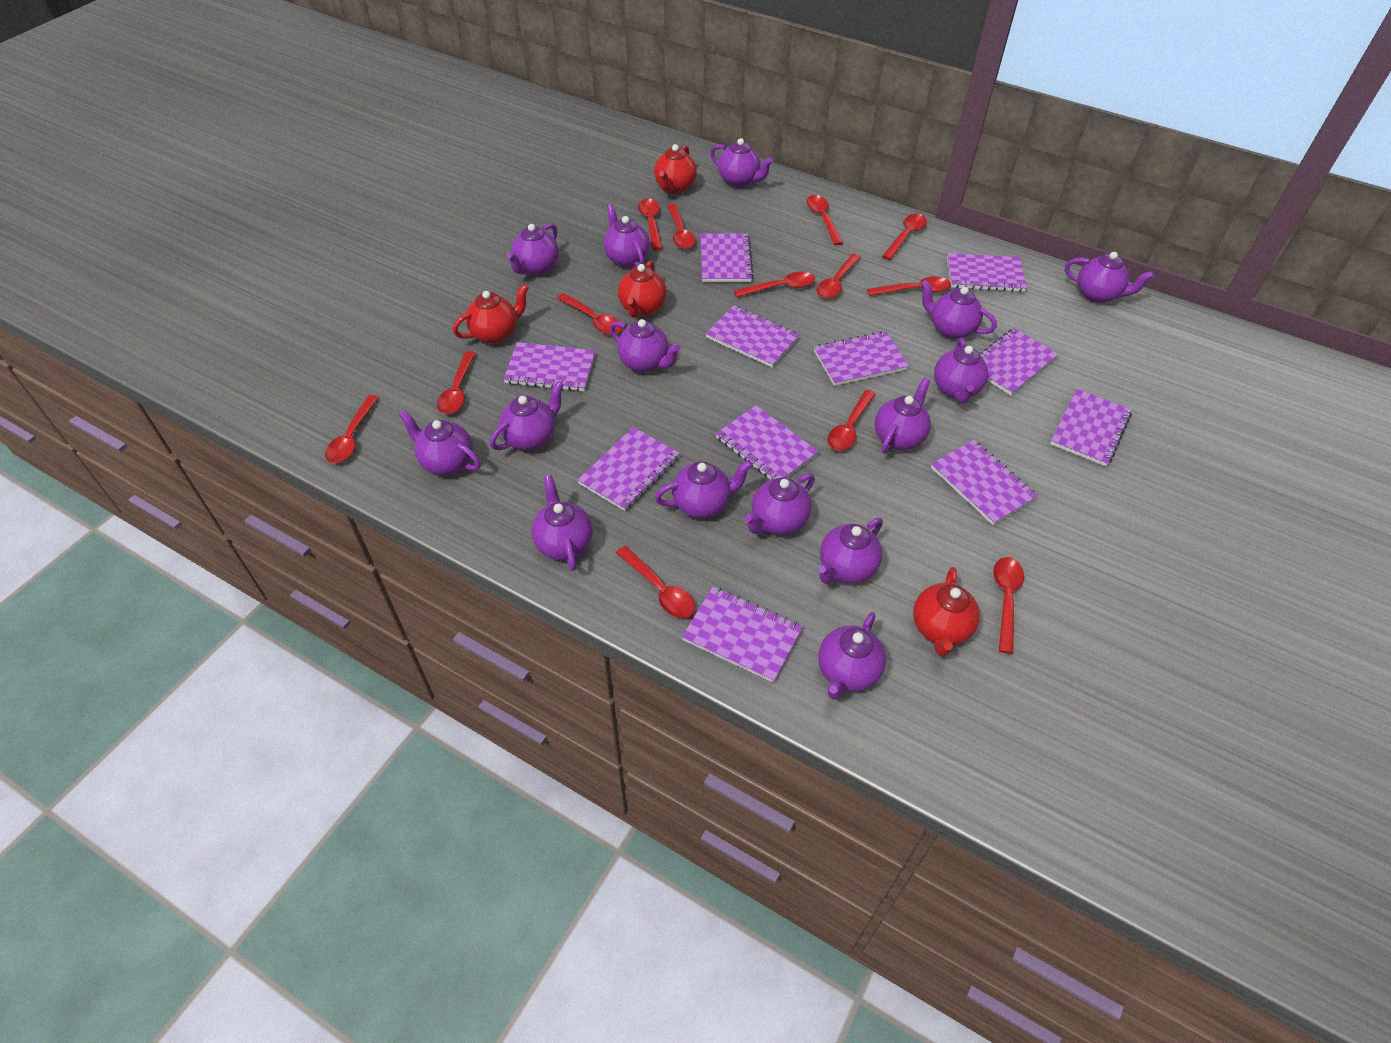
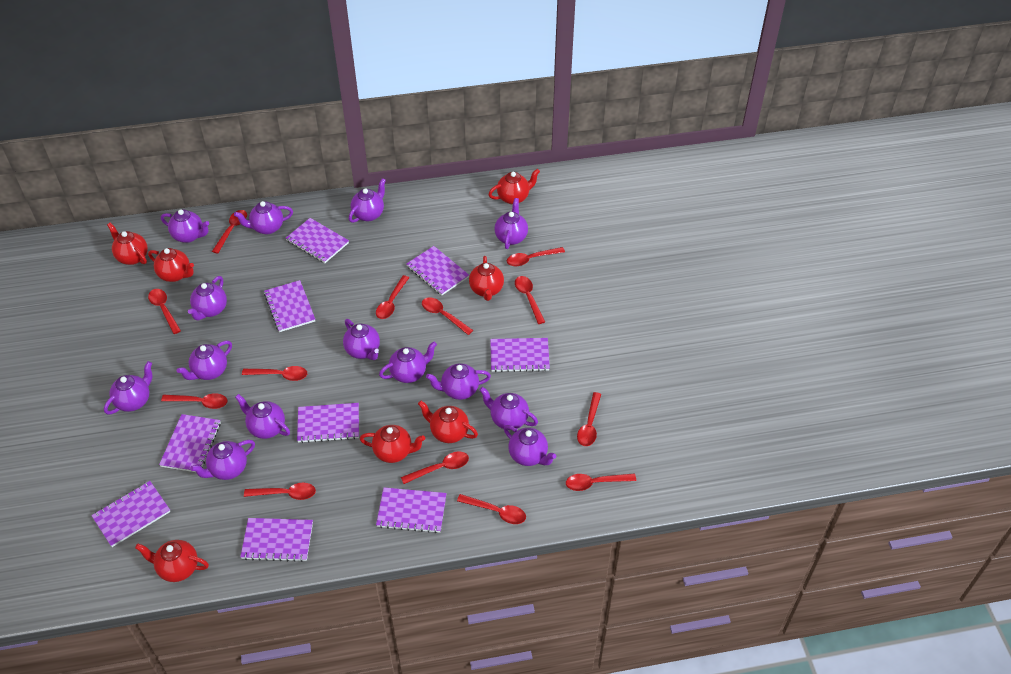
purple notebook: [503,342,595,392] [578,427,680,511] [682,587,803,683] [700,233,754,282] [705,305,800,368] [716,405,819,480] [814,331,909,386] [931,440,1038,525] [947,253,1027,292] [979,328,1059,395] [1050,389,1132,466] = 11 -> [91,481,171,547] [159,414,221,472] [240,518,313,562] [264,280,315,332] [286,218,349,263] [297,403,359,443] [376,487,447,533] [406,246,469,296] [490,338,550,372] = 9
purple teapot: [399,410,481,475] [490,381,564,450] [506,223,559,276] [531,475,593,571] [604,204,650,267] [610,319,681,373] [655,460,752,518] [710,138,774,188] [745,473,815,535] [818,612,886,700] [819,518,883,584] [875,377,931,454] [921,280,997,339] [934,338,988,403] [1065,252,1154,303] = 15 -> [104,361,152,414] [161,209,209,243] [177,341,232,380] [188,276,227,320] [190,440,255,480] [234,201,293,234] [235,394,290,439] [343,319,380,360] [349,178,386,223] [379,341,437,383] [426,363,491,400] [479,387,538,430] [494,198,528,249] [504,425,556,466] = 14
red teapot: [453,284,529,344] [618,260,667,318] [654,144,697,194] [913,567,980,656] = 4 -> [107,222,148,265] [135,540,209,582] [148,248,194,282] [360,425,425,463] [418,401,478,443] [469,256,504,301] [488,169,540,204] = 7

